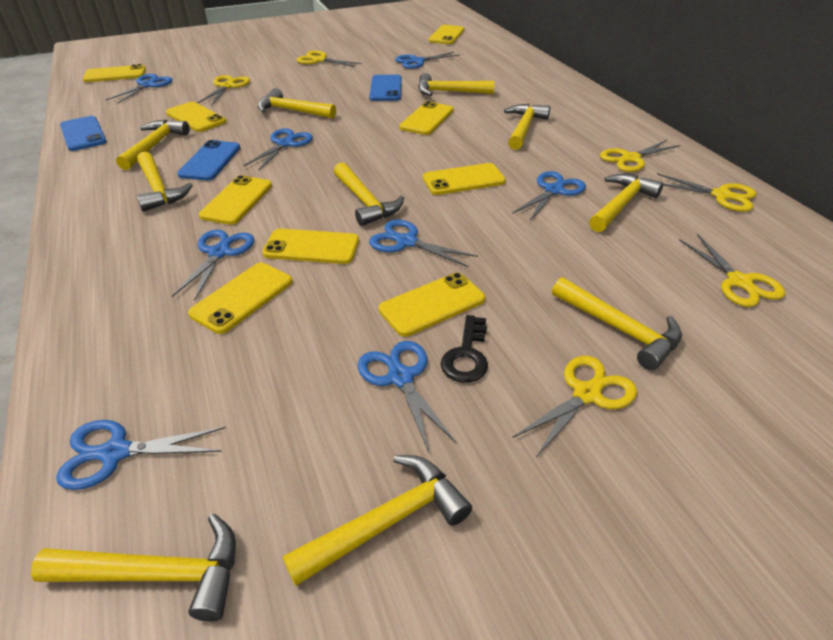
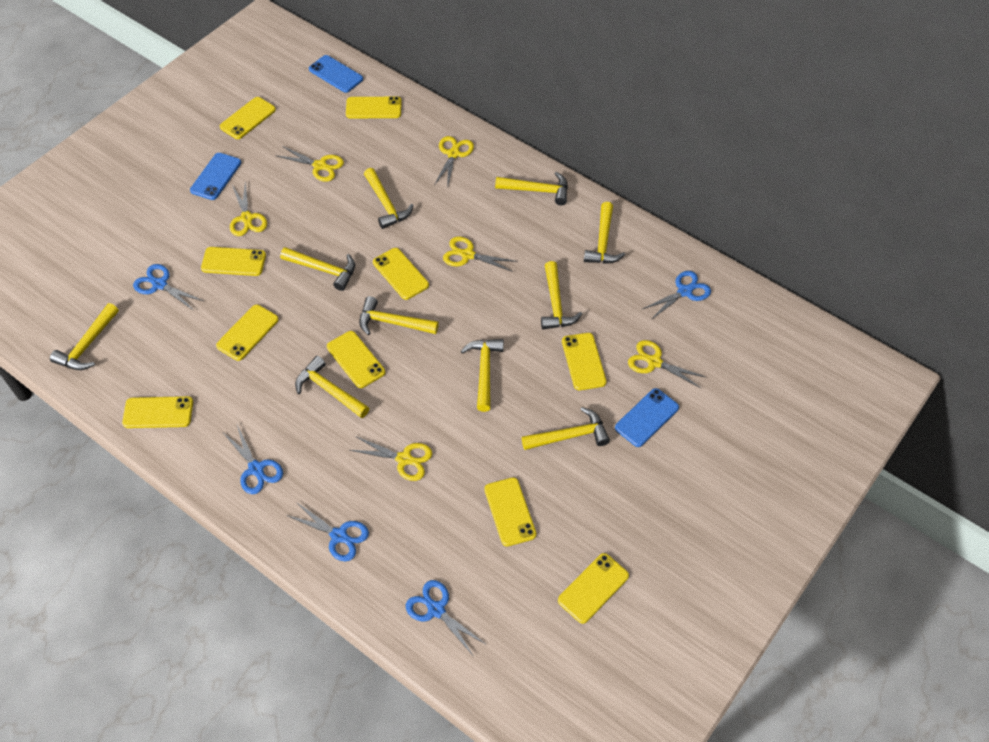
black key: [440,315,488,383] = 1 -> none = 0
blue scissors: [56,420,226,490] [106,74,172,104] [172,229,254,301] [243,128,313,170] [358,341,457,452] [369,219,478,267] [395,52,460,69] [512,171,586,221] = 8 -> [133,264,203,310] [224,425,283,494] [286,502,369,561] [406,580,485,657] [643,271,711,320] = 5
yellow phone: [83,64,146,82] [166,102,226,132] [188,263,292,334] [199,175,272,225] [262,228,359,264] [379,273,485,337] [399,101,454,135] [423,163,506,195] [428,25,465,44] = 9 -> [122,396,193,428] [201,247,266,276] [216,305,279,361] [220,97,276,139] [327,331,385,388] [346,96,402,119] [373,248,429,300] [484,477,536,546] [558,553,629,624] [562,333,607,390] = 10

